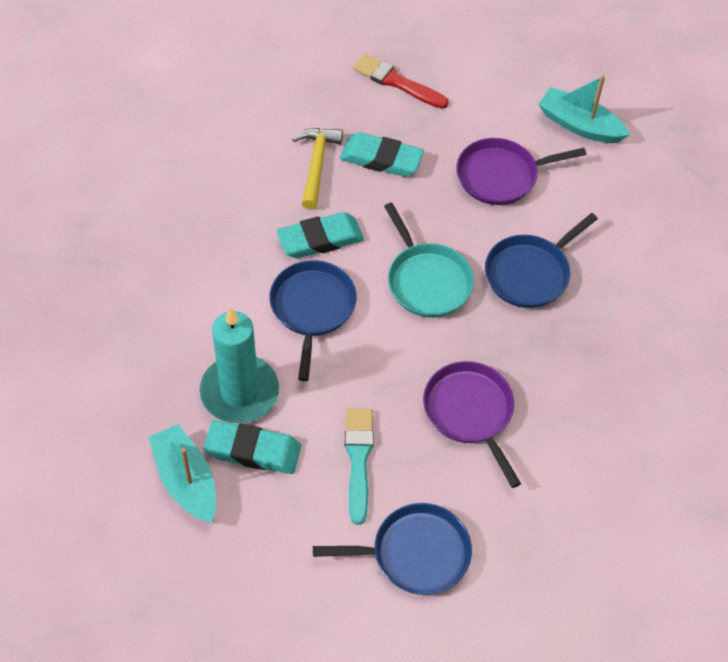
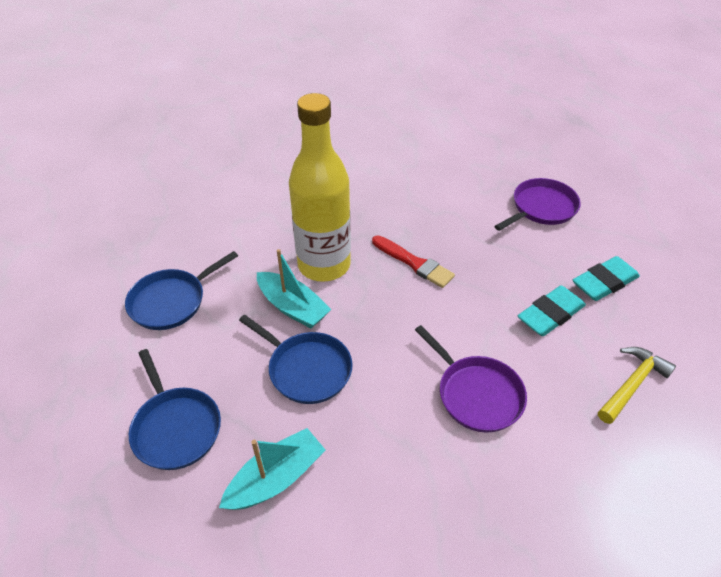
turquoise brush: [345,409,374,525] = 1 -> none = 0
turquoise candle: [200,307,279,423] = 1 -> none = 0
turquoise eraser: [204,420,301,474] [276,212,364,259] [340,132,424,177] = 3 -> [518,285,586,336] [573,256,640,301] = 2
turquoise pan: [384,202,474,317] = 1 -> none = 0
yellow bottle: none = 0 -> [289,93,351,282] = 1

